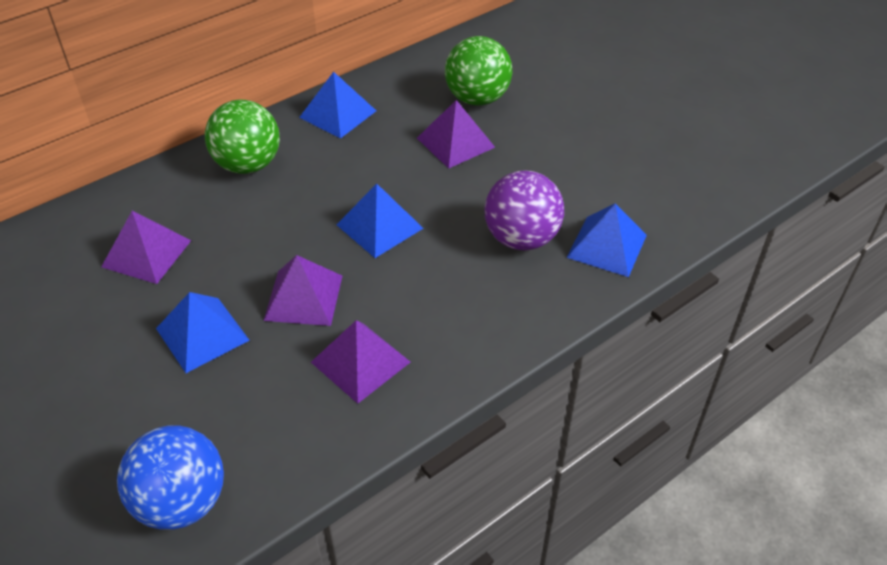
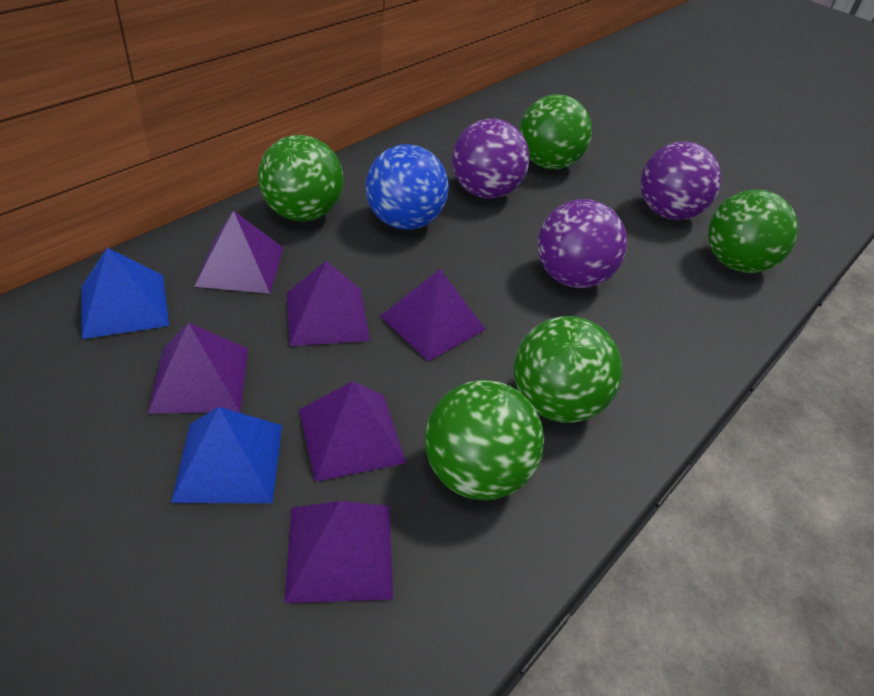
blue pyramid: [156,292,250,373] [299,72,376,139] [336,184,424,258] [567,203,647,277] = 4 -> [82,248,169,339] [171,407,282,503] = 2
green ball: [205,100,280,174] [445,36,512,106] = 2 -> [258,135,344,222] [425,380,544,500] [514,316,622,423] [519,94,592,169] [708,189,798,273] = 5
purple ball: [485,171,564,250] = 1 -> [452,119,529,198] [538,199,627,288] [640,141,721,220] = 3
purple pyramid: [101,211,192,284] [264,255,342,326] [311,320,410,404] [417,100,495,169] = 4 -> [148,322,248,413] [194,211,283,294] [284,501,393,603] [287,261,370,346] [299,381,406,482] [380,269,486,361] = 6

